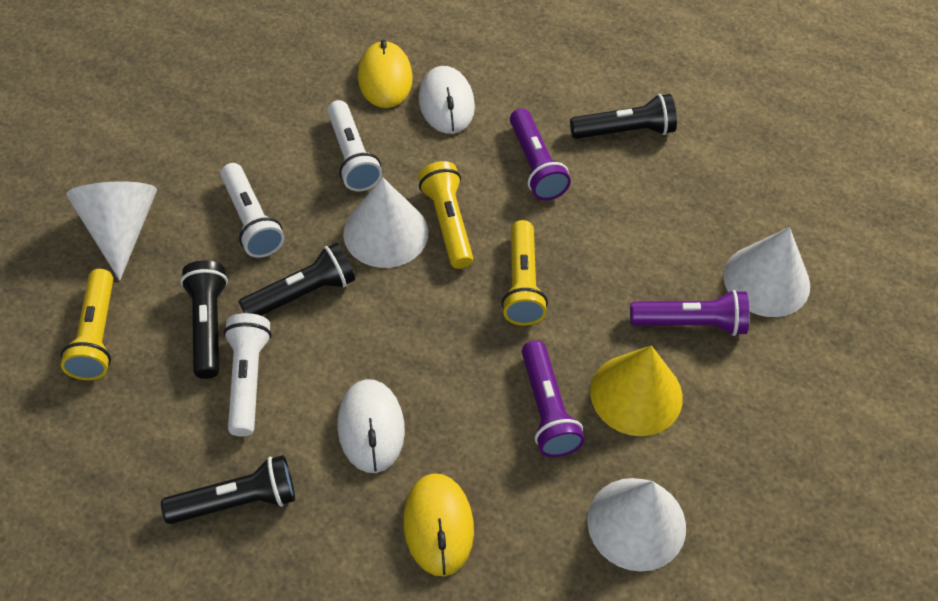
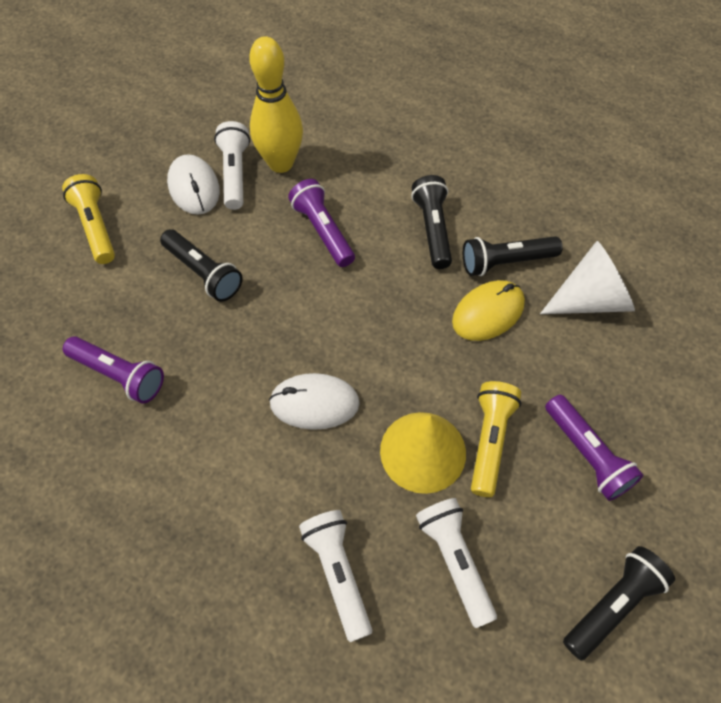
white cone: [66,181,157,281] [343,177,428,268] [587,478,686,571] [723,227,810,317] = 4 -> [540,241,635,314] = 1
yellow bowling pin: none = 0 -> [249,36,303,173] = 1
yellow flashlight: [61,269,113,380] [418,161,473,269] [501,220,548,326] = 3 -> [62,174,115,264] [471,381,521,497] = 2
yellow mouse: [358,39,413,108] [403,473,474,576] = 2 -> [452,280,525,341] = 1

